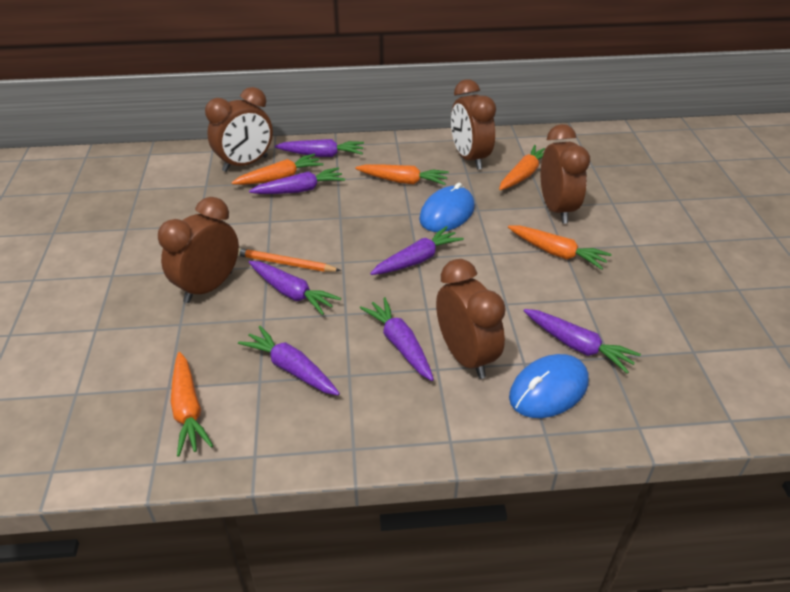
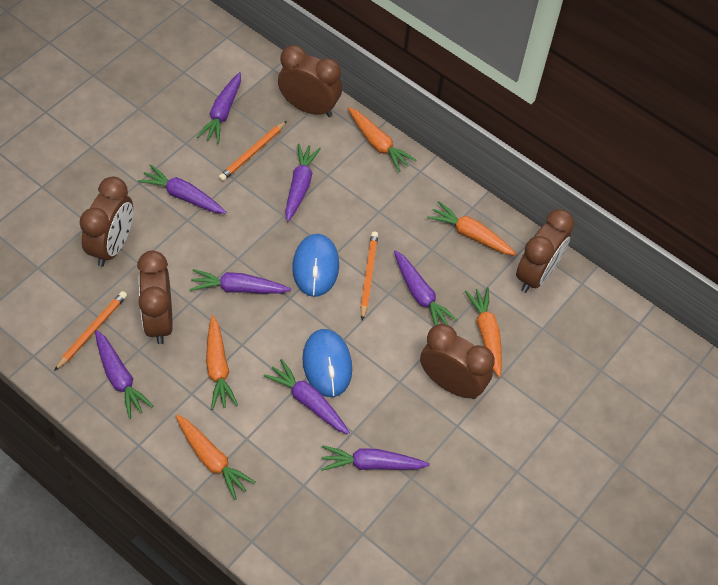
orange pencil: [238,248,341,272] = 1 -> [54,291,127,371] [219,121,287,181] [360,231,378,321] = 3
purple carrot: [238,326,340,396] [249,167,345,194] [249,261,341,315] [275,139,364,157] [360,297,434,381] [370,226,464,275] [524,309,641,374] = 7 -> [95,330,153,419] [138,164,226,214] [189,269,291,294] [197,72,241,144] [264,359,350,435] [285,144,321,222] [321,445,430,471] [394,250,458,325] = 8

